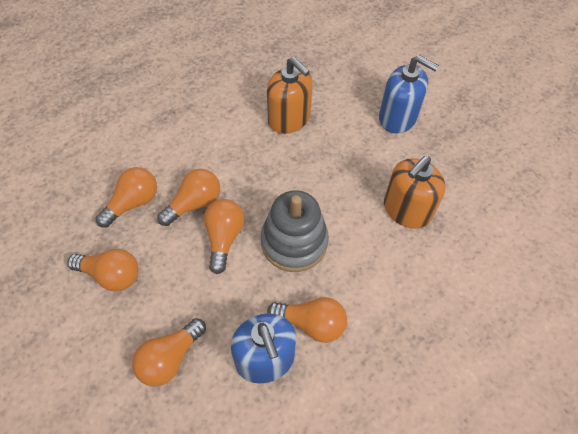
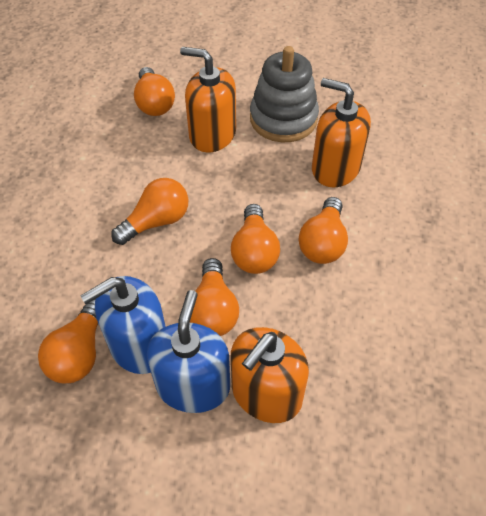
orange soap dispenser: [267,57,313,134] [384,156,446,229] = 2 -> [180,47,236,152] [231,327,309,423] [312,78,371,187] = 3

